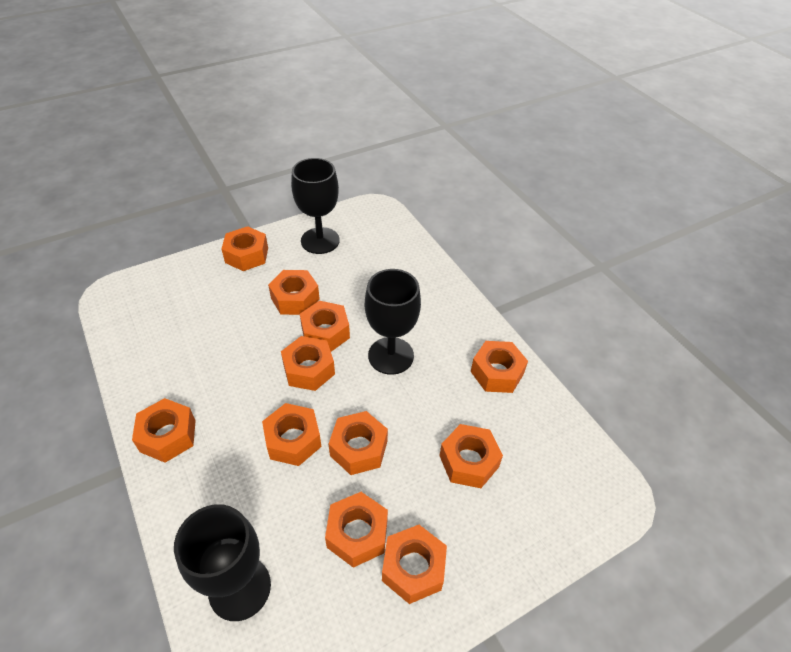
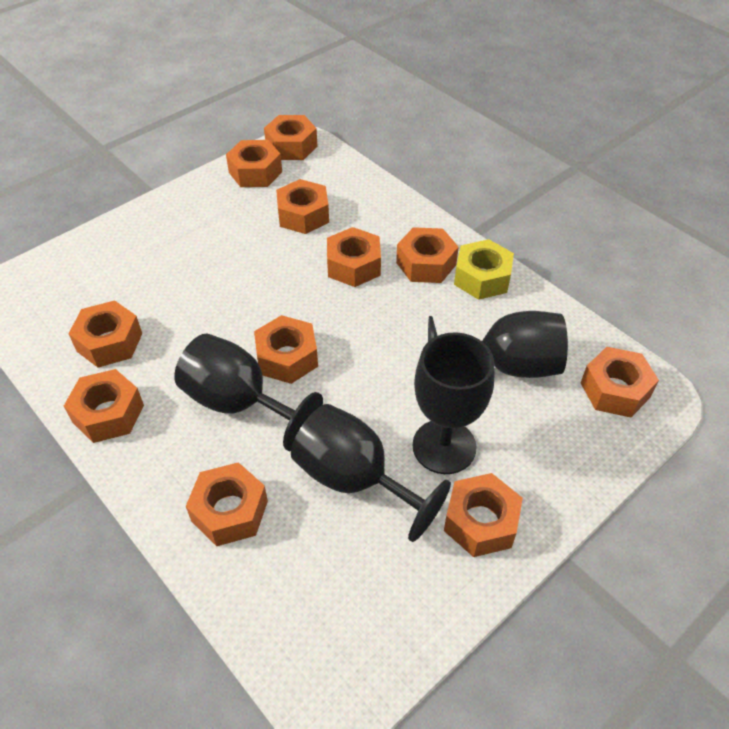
black goblet: [174,504,271,621] [291,158,340,254] [365,269,421,375] = 3 -> [174,333,323,451] [291,404,451,542] [412,332,494,474] [428,311,568,378] = 4
yellow nut: none = 0 -> [454,239,514,300] = 1

